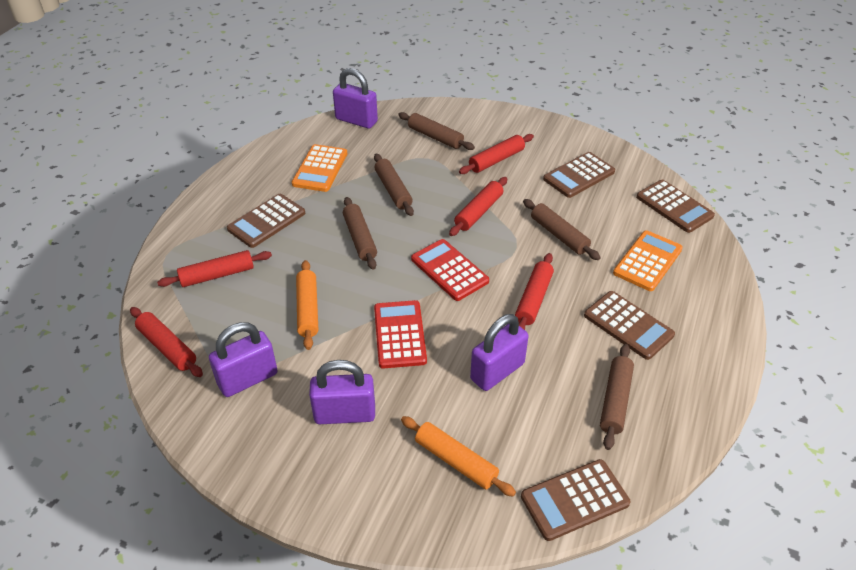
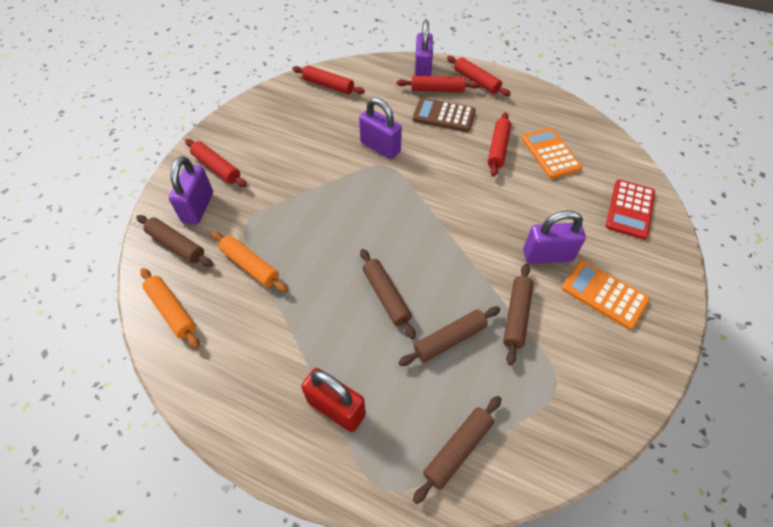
brown calculator: [227,194,305,248] [521,459,631,541] [543,152,615,198] [584,291,675,360] [636,180,715,233] = 5 -> [412,98,476,132] = 1
red calculator: [374,300,427,369] [411,239,489,301] = 2 -> [606,179,655,240] = 1
red padlock: none = 0 -> [301,368,366,432] = 1

